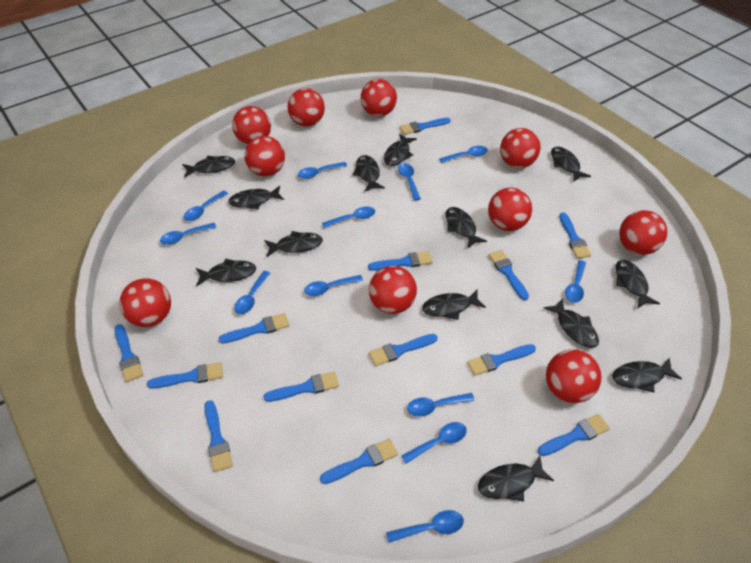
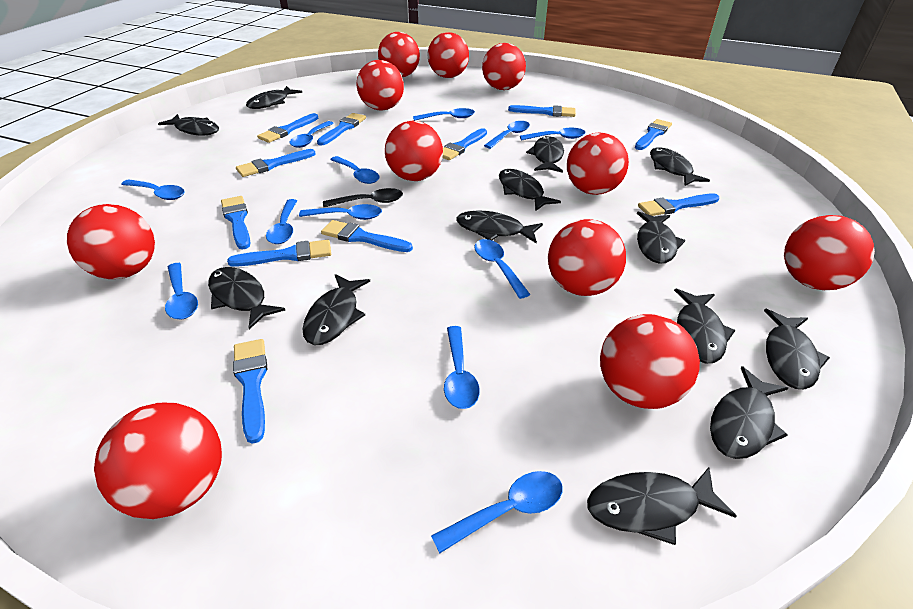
black spoon: none = 0 -> [323,188,403,207] = 1
blue brush: [114,324,143,382] [147,362,223,389] [205,400,233,472] [219,313,289,344] [264,371,339,402] [320,439,398,484] [368,251,433,271] [369,334,438,366] [399,118,451,135] [467,344,536,376] [488,250,529,300] [538,414,610,456] [559,212,591,258] = 13 -> [221,196,250,249] [227,240,331,267] [233,339,267,444] [236,149,315,177] [257,113,319,143] [317,113,366,145] [321,220,413,252] [443,128,487,160] [508,105,576,117] [635,119,672,150] [638,193,719,216] = 11
red ball: [119,278,171,327] [232,106,271,144] [244,136,285,176] [287,88,325,126] [361,79,397,117] [369,266,417,314] [488,188,532,231] [500,128,540,168] [546,349,602,403] [619,210,667,255] = 10 -> [67,204,155,279] [94,403,222,519] [356,60,404,111] [378,32,420,77] [385,121,443,181] [428,32,469,78] [482,43,526,90] [548,219,626,296] [567,133,629,195] [600,314,700,409] [784,215,875,290] = 11

